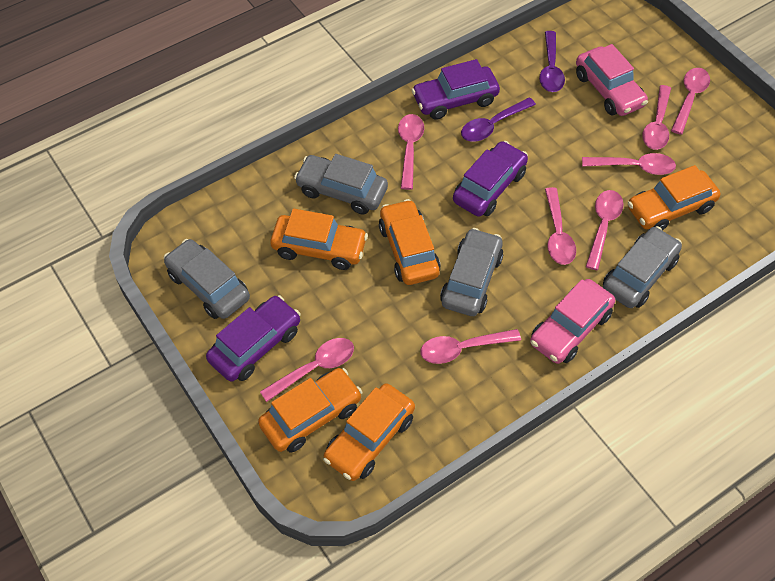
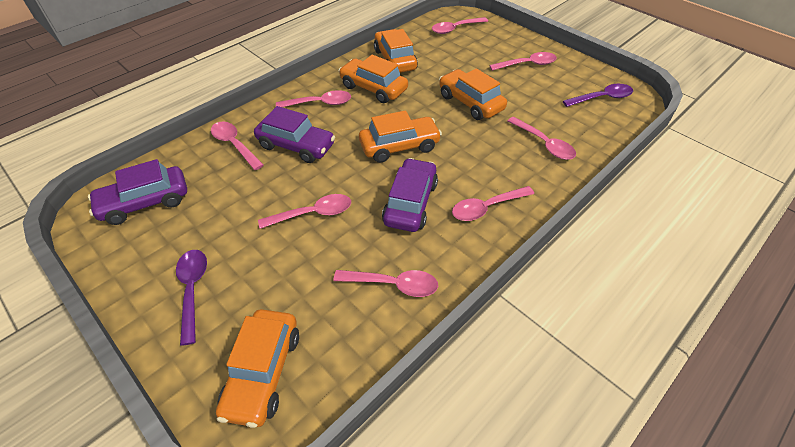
grey car: [164,239,250,319] [294,154,388,215] [440,228,503,316] [603,226,682,308] = 4 -> none = 0
pink car: [530,279,615,364] [576,44,648,116] = 2 -> none = 0

